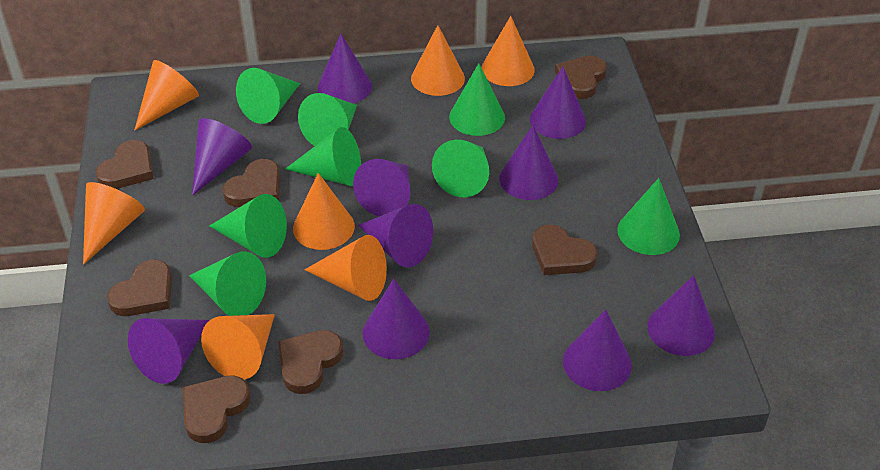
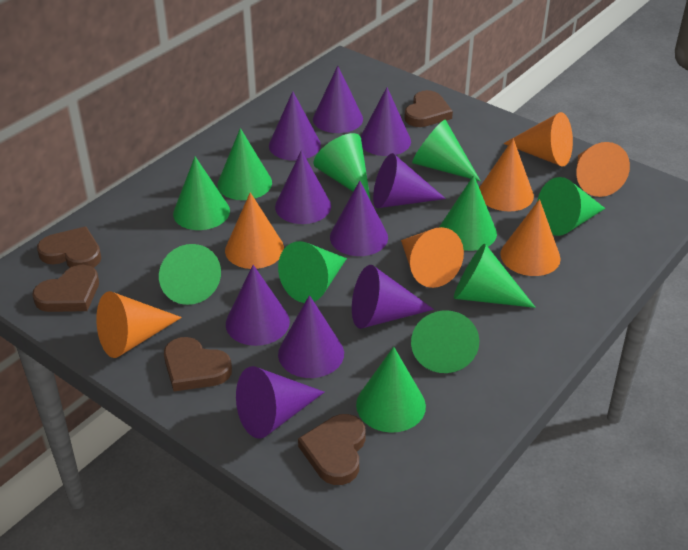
brown heart: [96,140,154,189] [107,260,172,316] [183,375,250,443] [222,159,280,207] [278,330,343,394] [532,225,597,275] [555,56,607,99] = 7 -> [32,265,99,312] [37,227,101,268] [164,337,232,392] [298,414,366,485] [404,90,453,127] = 5
green cone: [189,252,266,316] [210,194,287,258] [236,68,300,124] [285,127,361,186] [298,93,357,146] [432,140,489,197] [449,63,505,136] [617,178,680,255] = 8 -> [159,244,221,305] [173,157,230,230] [217,128,272,200] [278,241,347,303] [314,133,371,201] [356,347,426,433] [411,310,479,373] [412,120,480,181] [439,175,497,251] [454,243,536,308] [537,177,605,236] = 11

